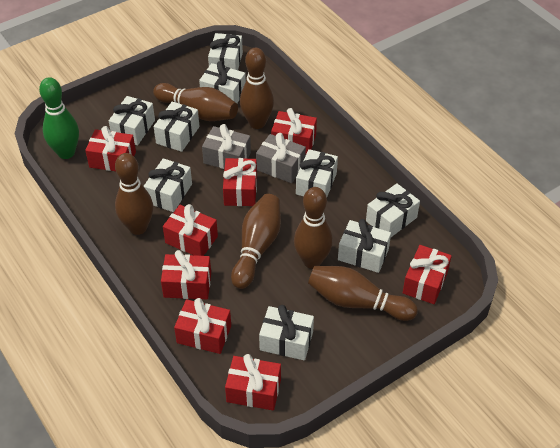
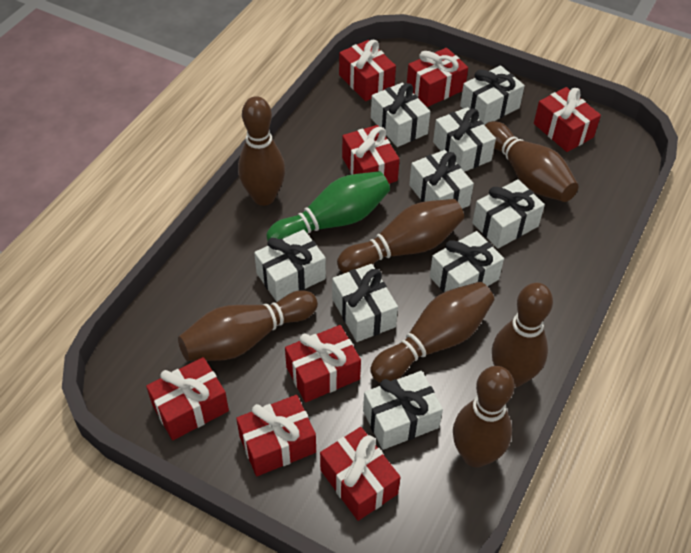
brown bowling pin: [115,153,153,235] [153,83,238,121] [231,194,281,289] [240,48,274,129] [294,187,333,269] [308,266,418,321] = 6 -> [178,290,318,361] [238,96,285,206] [337,199,464,274] [370,282,494,383] [453,366,515,467] [485,121,579,202] [492,283,553,388] = 7
grey gift: [202,124,251,169] [256,133,306,183] = 2 -> none = 0

